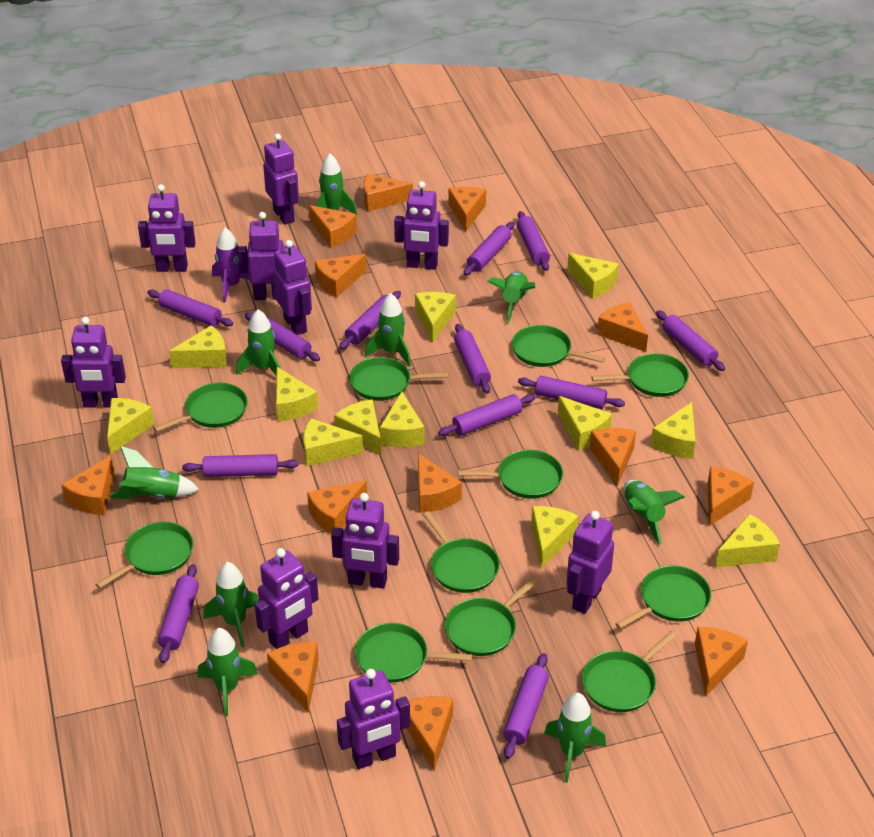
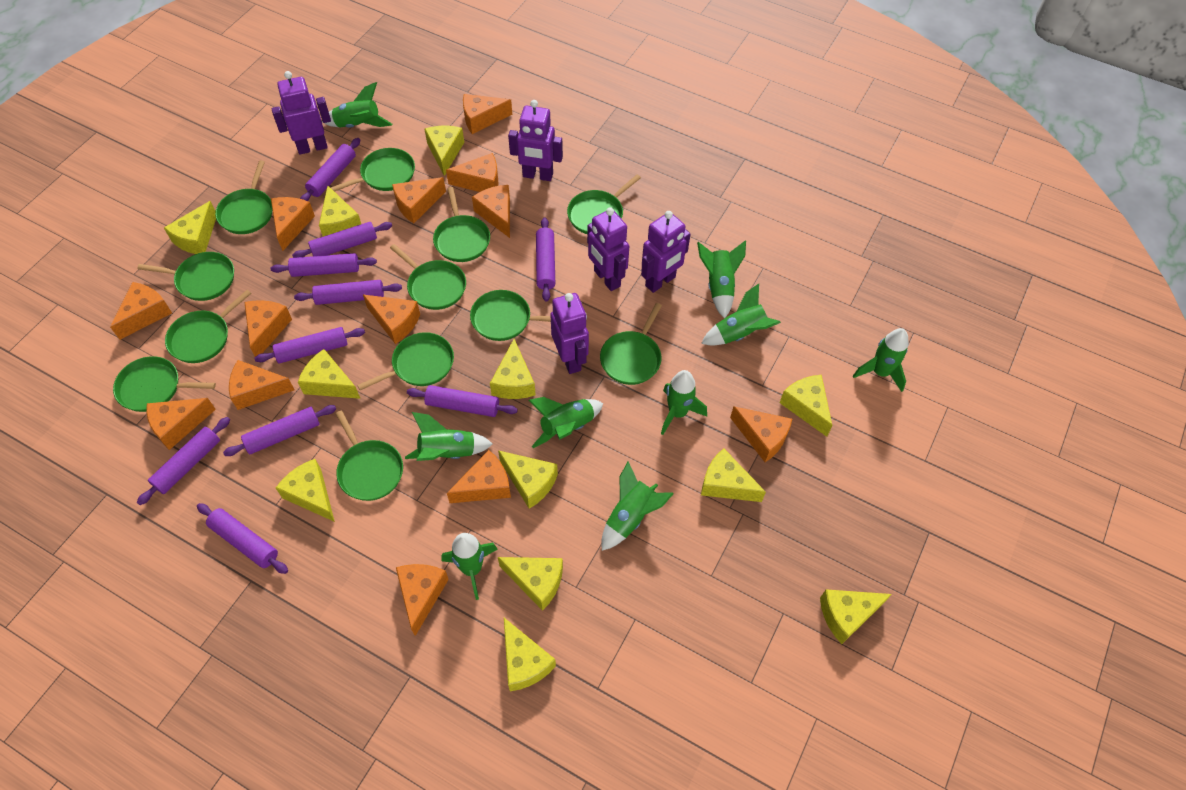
green pan: [95,522,193,589] [154,383,248,432] [349,357,448,401] [355,623,472,683] [423,511,500,593] [445,578,538,656] [458,450,563,499] [512,325,605,367] [582,631,677,712] [591,353,689,397] [615,565,711,629] = 11 -> [113,356,216,412] [137,252,234,301] [165,290,252,363] [215,160,272,234] [331,148,415,192] [336,410,403,501] [357,332,454,390] [390,244,466,310] [433,187,490,262] [470,290,551,341] [567,175,641,234] [600,303,662,385] = 12
purple robot: [61,317,126,408] [138,184,196,272] [238,212,288,300] [255,548,319,649] [263,133,299,224] [273,240,312,335] [331,493,399,589] [337,669,410,769] [394,181,449,270] [566,511,614,614] = 10 -> [272,71,331,154] [508,100,563,181] [550,293,589,374] [587,208,629,291] [641,211,691,293] = 5
purple rocket: [212,228,250,303] = 1 -> none = 0
purple rolling pin: [147,289,233,327] [158,564,199,663] [182,454,298,477] [244,312,320,361] [339,291,401,349] [438,394,536,436] [454,324,491,394] [463,222,514,276] [503,653,549,759] [517,211,550,271] [518,376,625,409] [656,310,725,371] = 12 -> [137,417,230,505] [197,503,288,574] [223,405,336,456] [254,327,365,363] [271,253,377,277] [292,222,392,258] [294,280,402,305] [300,138,360,201] [407,385,518,417] [536,217,555,302] = 10

